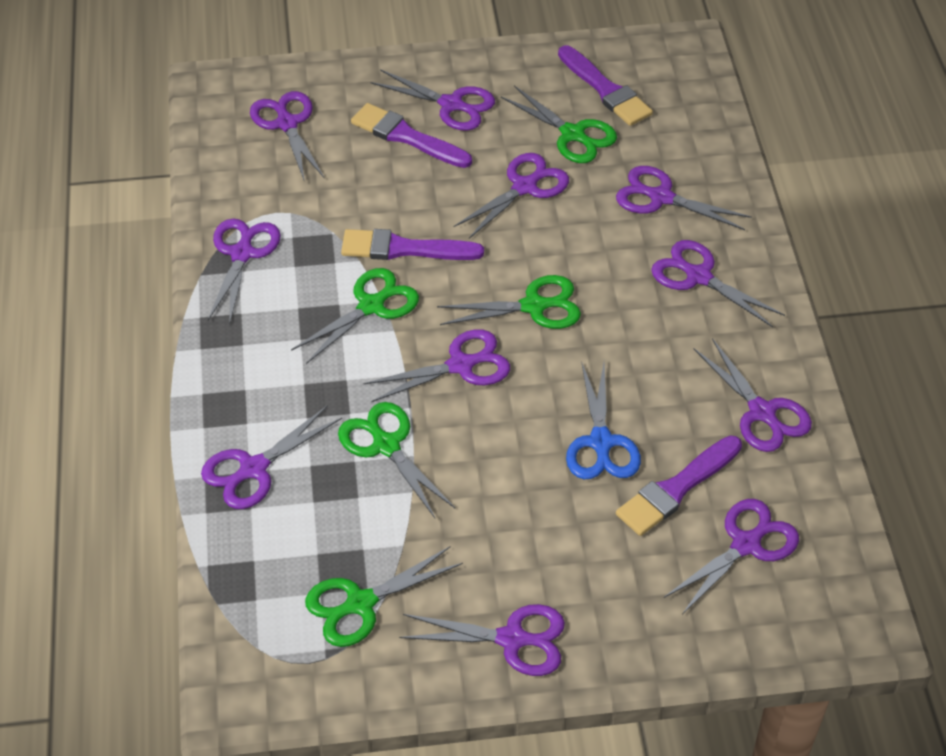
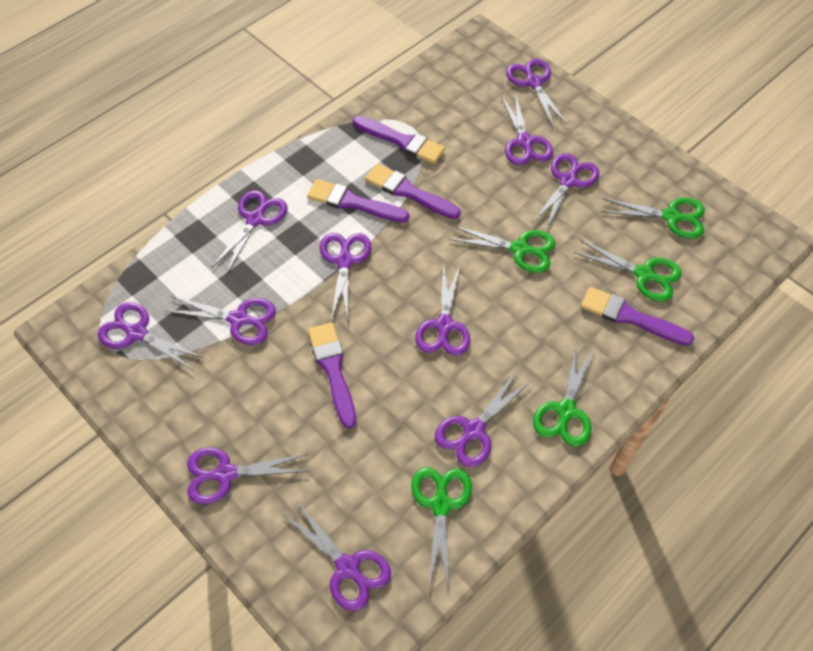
blue scissors: [566,362,641,479] = 1 -> none = 0
purple brush: [341,229,484,260] [351,103,472,168] [558,45,653,126] [616,435,742,536] = 4 -> [307,179,409,223] [308,322,356,428] [353,116,445,164] [365,164,461,219] [581,287,694,346] = 5

